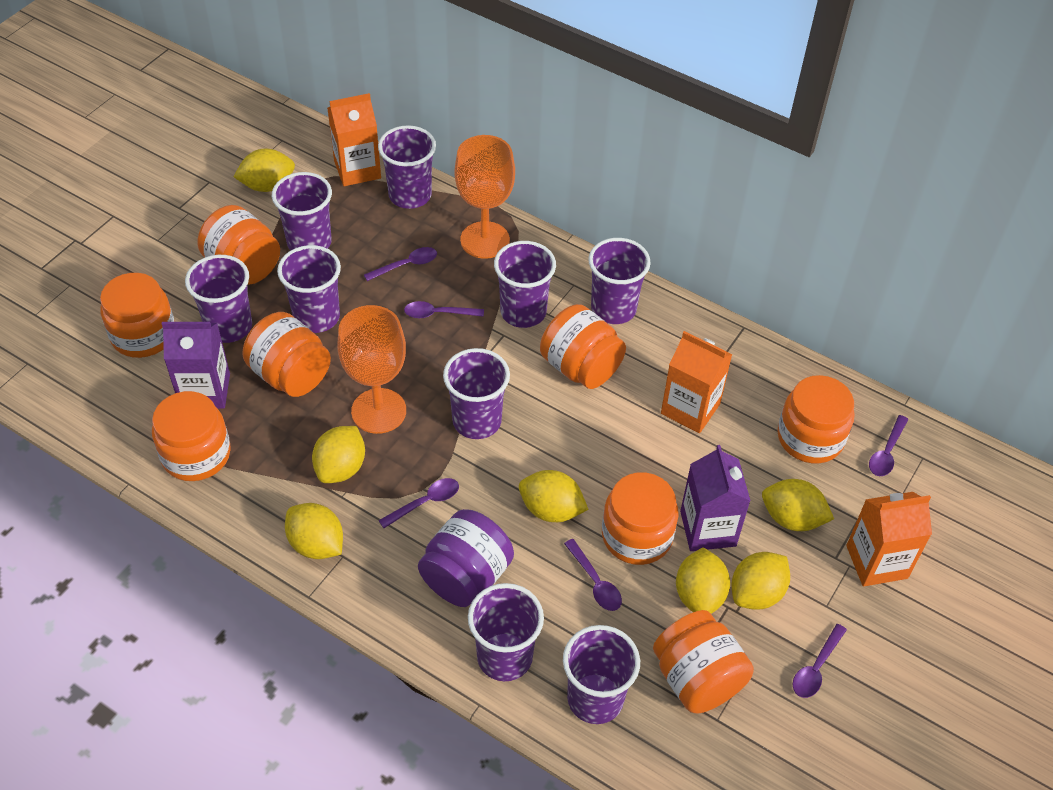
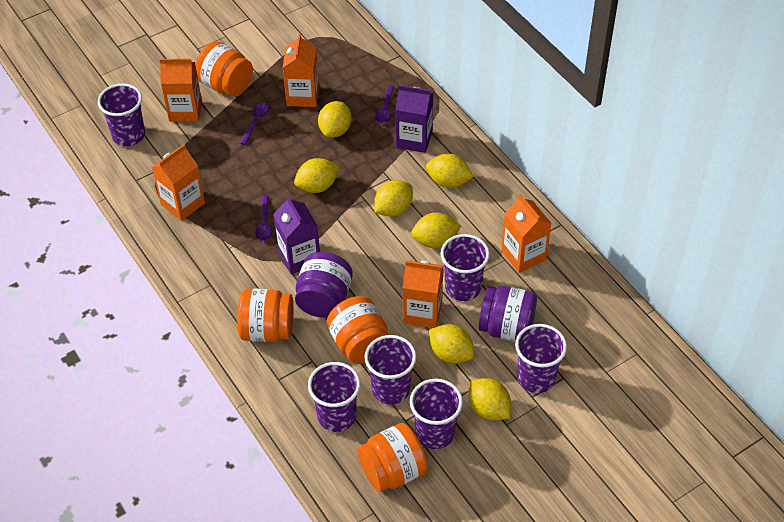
orange carton: [327,93,381,186] [661,331,733,433] [846,492,932,587] = 3 -> [152,144,205,221] [160,59,202,122] [283,33,319,107] [403,260,444,328] [501,194,552,273] = 5
orange goblet: [337,305,406,434] [455,135,515,259] = 2 -> none = 0
orange jar: [100,273,175,358] [152,391,231,481] [197,205,280,285] [242,312,331,397] [540,304,626,389] [602,472,679,565] [653,610,754,714] [777,375,854,463] = 8 -> [195,42,253,96] [237,288,293,342] [327,296,388,364] [357,423,428,492] = 4
purple cup: [185,255,252,343] [272,172,332,251] [277,245,341,333] [378,125,436,209] [443,348,510,439] [468,583,544,681] [494,241,556,328] [563,625,640,724] [588,238,651,324] = 9 -> [98,84,145,146] [308,362,360,432] [364,335,416,404] [410,379,463,449] [441,234,490,301] [515,324,567,393] = 6
purple jar: [418,509,514,607] = 1 -> [295,252,353,318] [479,286,537,342] = 2
purple spoon: [364,247,437,281] [378,478,459,528] [404,301,484,318] [564,539,622,611] [793,624,847,698] [869,415,909,476] = 6 -> [240,103,269,145] [255,196,272,241] [375,85,395,124] = 3

